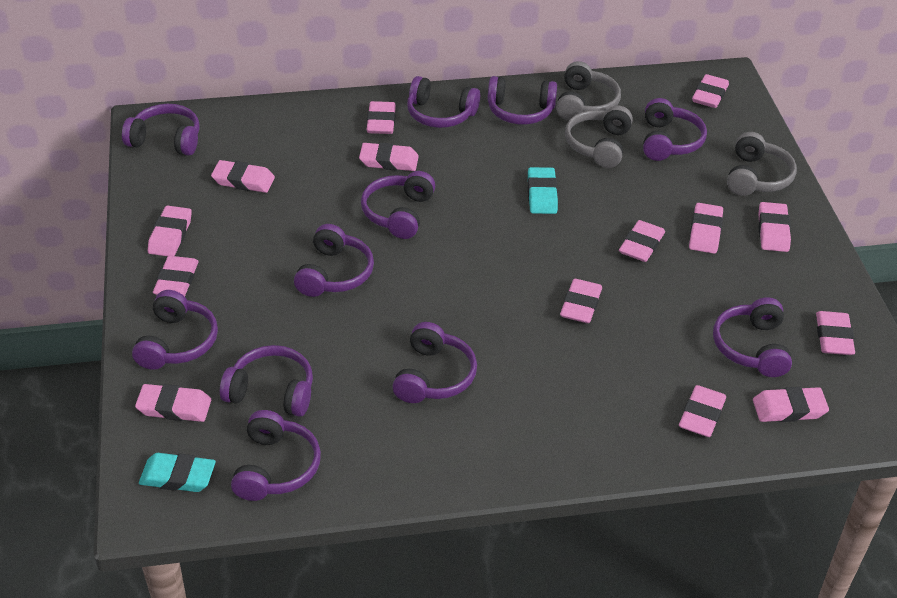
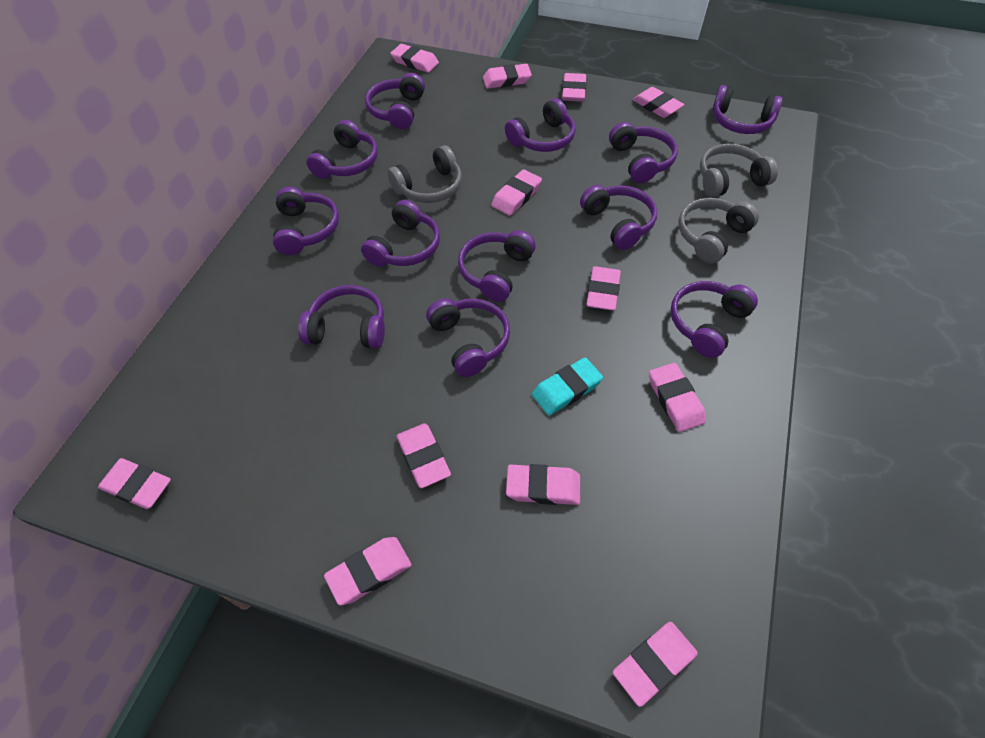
pink eraser: [135,384,211,422] [148,206,192,256] [153,256,199,297] [211,160,275,193] [359,143,419,171] [367,101,396,134] [560,279,602,323] [619,220,665,262] [679,385,726,437] [689,203,723,254] [692,74,729,108] [753,387,829,422] [758,202,791,252] [816,311,855,355] = 14 -> [98,458,171,509] [324,537,412,605] [391,44,439,73] [396,423,451,488] [483,64,532,89] [491,169,542,216] [506,464,580,505] [562,73,586,102] [586,266,621,311] [613,622,698,707] [632,87,684,118] [649,363,706,432] = 12
purple headphones: [122,104,200,156] [132,290,218,370] [220,345,313,417] [231,410,321,501] [294,224,374,297] [361,171,435,239] [392,322,477,403] [407,76,480,128] [488,76,557,125] [643,98,707,161] [713,297,792,377] = 11 -> [273,187,339,255] [298,285,385,349] [307,120,378,179] [361,200,440,267] [365,73,425,129] [426,298,510,377] [458,230,536,302] [505,98,576,152] [580,185,657,250] [609,122,678,183] [670,281,758,358] [713,85,783,134] = 12
turquoise eraser: [139,453,216,492] [528,167,558,214] = 2 -> [532,357,603,415] = 1

